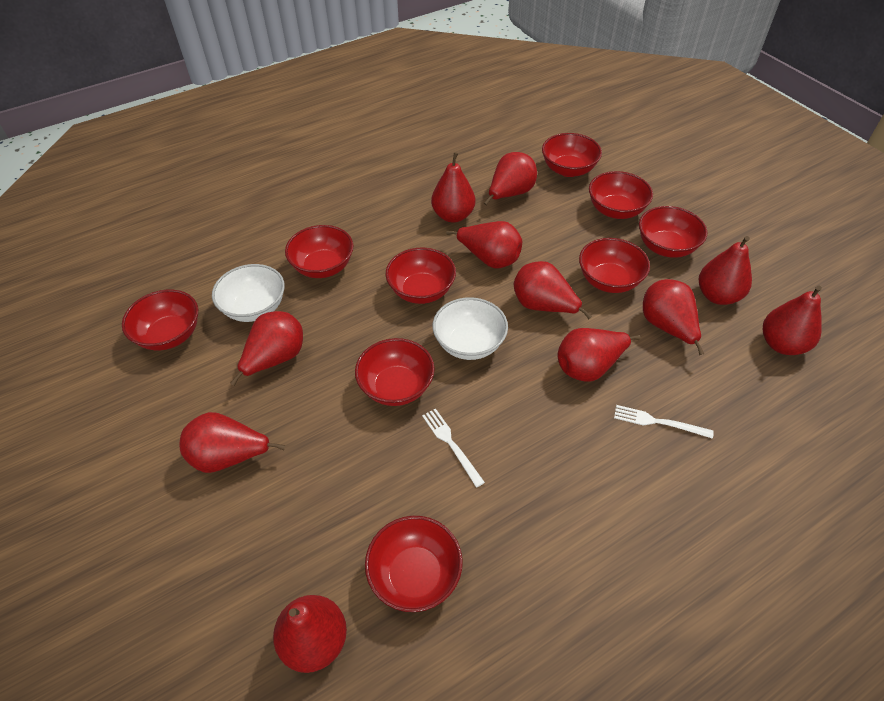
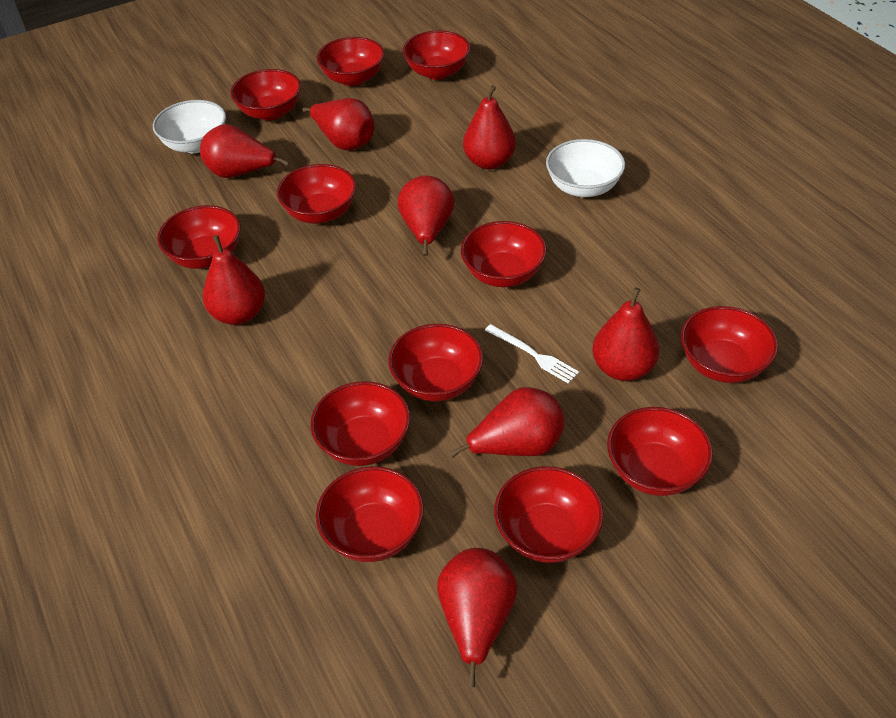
red bowl: [122,290,198,350] [285,225,354,278] [355,338,435,406] [365,516,463,612] [386,248,456,304] [542,133,602,177] [579,238,650,293] [589,171,653,219] [639,206,707,258] = 9 -> [157,205,241,269] [230,69,301,121] [277,164,356,224] [310,381,410,466] [316,37,384,86] [316,466,424,562] [388,324,483,401] [402,31,470,80] [461,221,547,287] [494,466,604,563] [607,407,713,496] [681,306,778,383] = 12
red pear: [180,412,286,473] [230,311,303,386] [273,595,347,673] [431,152,475,223] [446,221,522,269] [484,152,537,205] [514,261,592,319] [558,328,641,382] [643,279,704,355] [699,236,752,305] [763,286,822,355] = 11 -> [200,124,289,178] [203,235,265,325] [302,98,374,150] [398,175,454,256] [437,548,517,687] [450,387,565,458] [463,85,516,169] [592,287,659,381] = 8
white fork: [422,408,485,487] [614,405,714,439] = 2 -> [484,324,579,384] = 1

